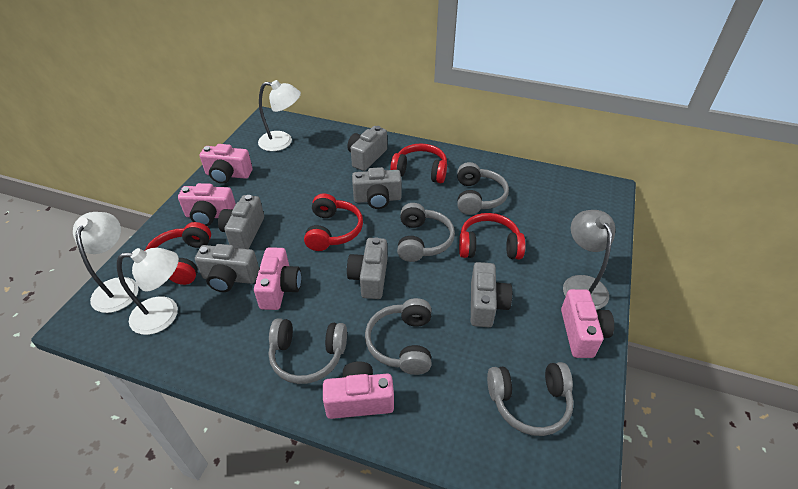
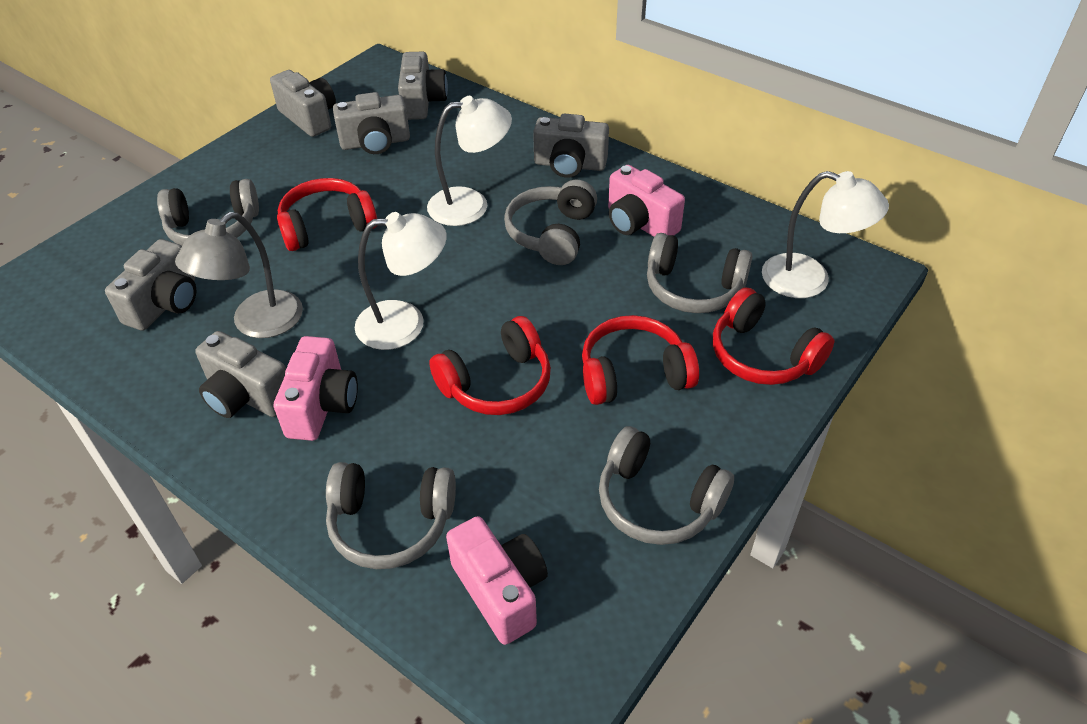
pink camera: [178,183,236,226] [199,144,253,184] [254,247,301,310] [323,361,394,419] [561,289,614,358] = 5 -> [274,336,358,441] [446,516,548,645] [608,165,685,237] = 3

